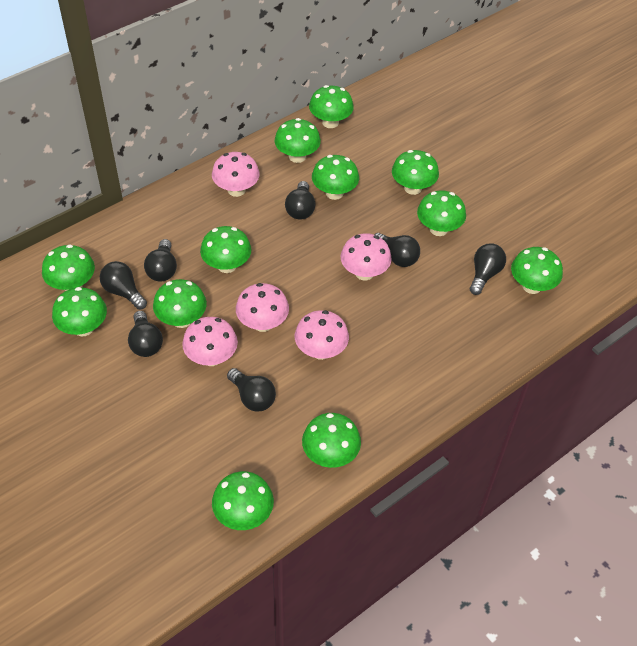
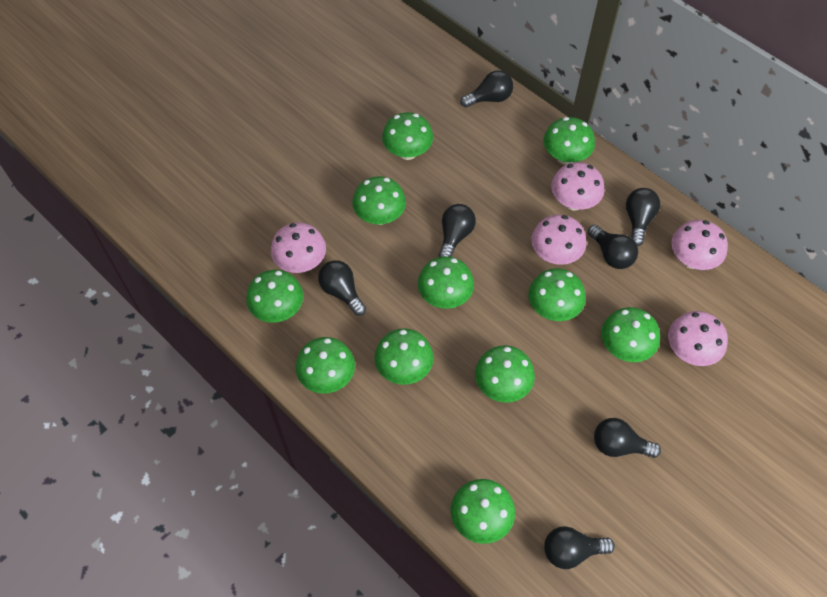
green mushroom: [42,245,95,291] [52,287,107,336] [153,279,207,328] [200,226,251,273] [212,471,274,530] [275,118,321,163] [302,413,361,468] [309,85,354,128] [312,155,359,200] [392,150,439,195] [417,190,466,236] [511,247,563,294] = 12 -> [246,270,303,323] [296,337,355,394] [353,176,406,225] [374,329,434,385] [382,112,433,160] [418,256,474,309] [451,479,515,544] [475,345,535,403] [529,268,585,321] [543,117,595,165] [601,307,660,362] = 11

